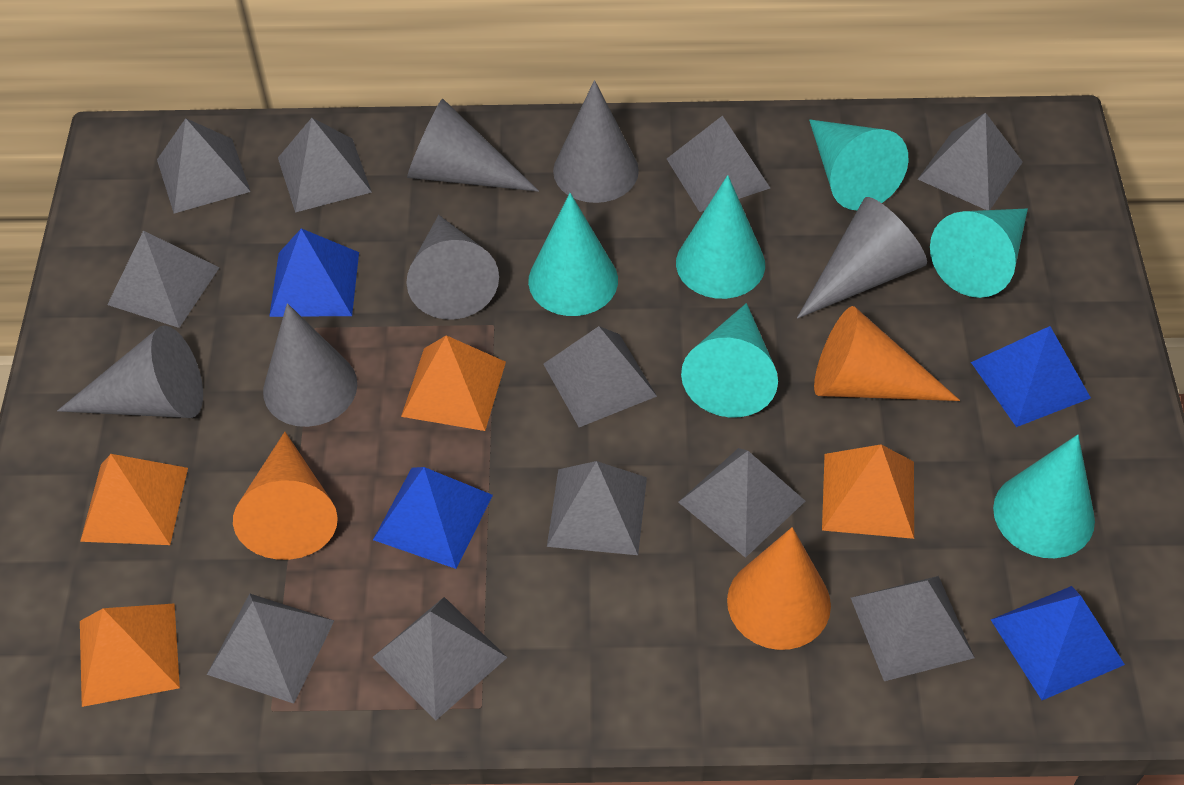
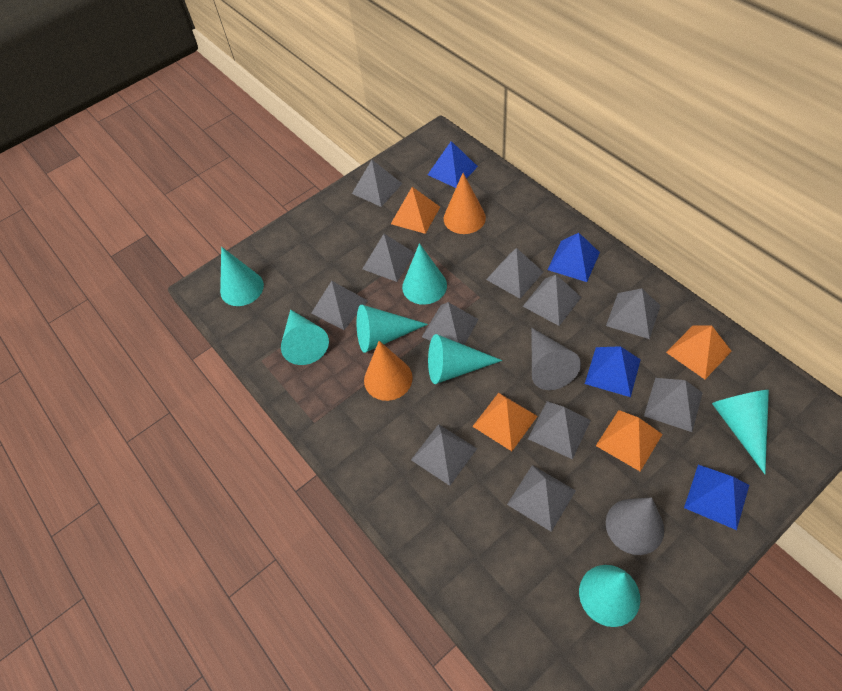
grey cone: [57,326,203,418] [263,303,357,427] [406,215,499,320] [407,98,539,192] [553,80,639,203] [797,197,927,319] = 6 -> [531,328,581,390] [606,497,664,555] = 2
orange cone: [233,432,338,560] [727,527,831,650] [814,306,960,401] = 3 -> [364,341,413,401] [444,173,486,234] = 2
turquoise cone: [528,193,618,316] [676,175,765,299] [681,303,778,418] [809,119,908,210] [930,209,1028,298] [993,435,1095,558] = 6 -> [220,247,264,306] [281,310,329,365] [357,305,428,353] [402,243,447,305] [428,334,503,384] [579,565,640,627] [712,390,769,474] = 7

